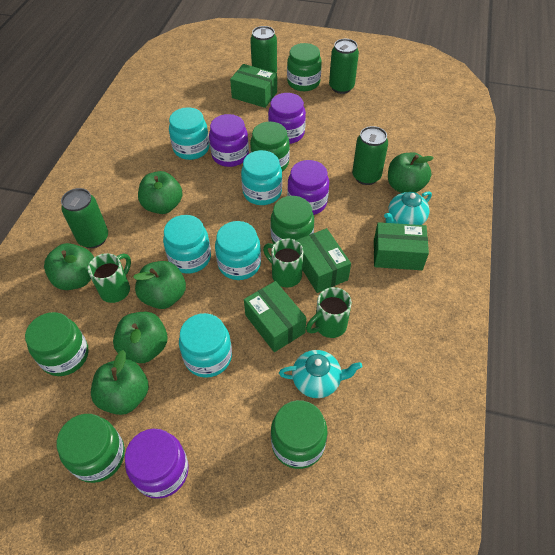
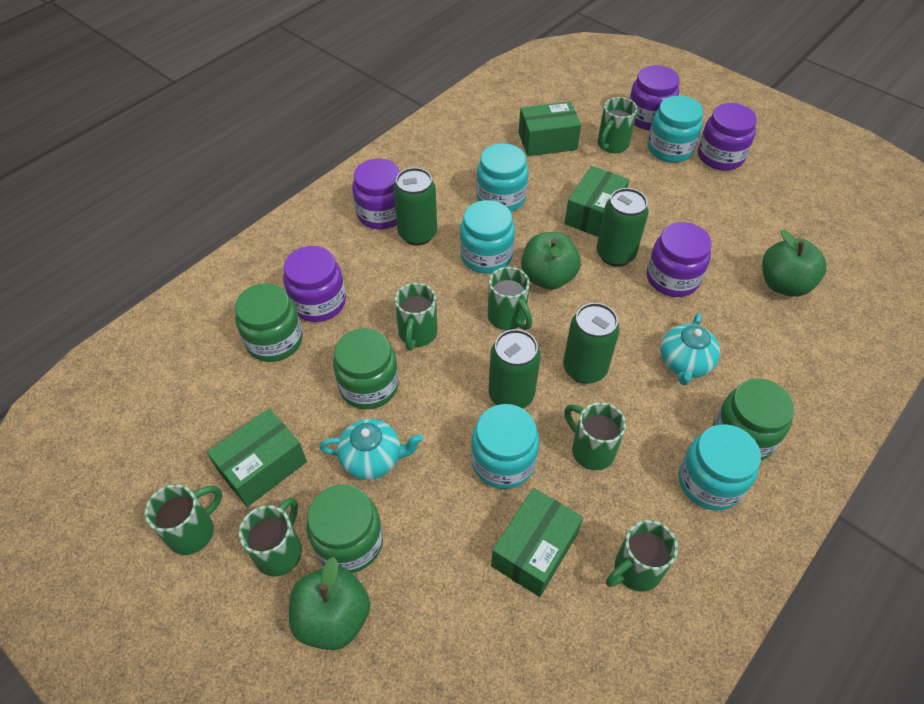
green apple: [44,243,94,290] [91,350,149,415] [113,312,168,363] [133,261,186,309] [138,171,182,214] [388,152,434,193] = 6 -> [289,557,370,650] [521,232,581,290] [762,230,826,297] = 3
green jar: [25,312,89,376] [57,414,125,483] [250,122,290,171] [270,196,314,244] [271,400,327,469] [287,43,322,91] = 6 -> [235,283,303,362] [306,484,383,573] [333,328,399,409] [713,378,795,460] = 4
green mug: [88,253,131,303] [263,238,303,287] [306,287,352,338] = 3 -> [145,484,222,555] [239,497,302,577] [394,283,437,351] [488,267,532,330] [564,402,626,470] [598,97,638,153] [606,520,678,592] = 7
purple jar: [125,429,189,499] [209,114,249,167] [268,93,306,144] [287,160,329,215] = 4 -> [283,246,346,322] [352,159,400,229] [629,65,680,130] [647,222,712,297] [698,103,757,170] = 5

